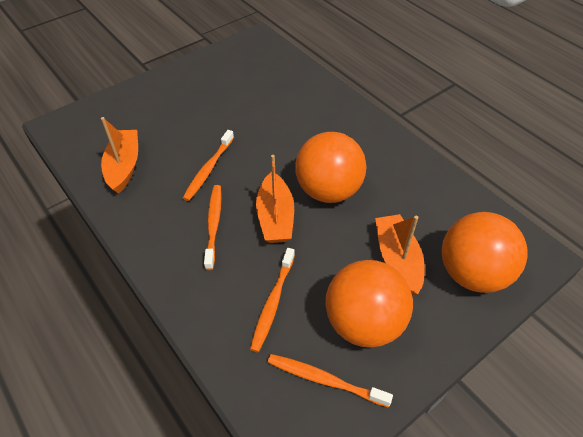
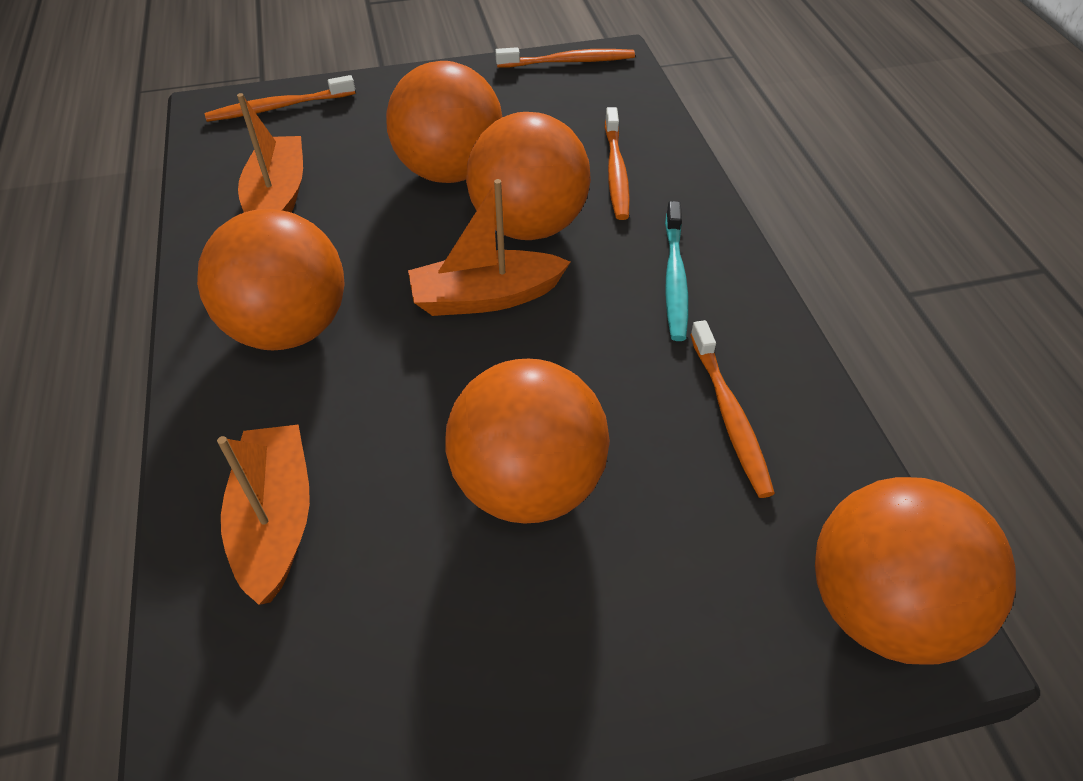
orange ball: [296,132,367,203] [326,260,413,348] [442,212,528,293] = 3 -> [197,209,345,350] [386,61,502,183] [445,359,610,523] [466,112,591,240] [815,477,1016,665] = 5
turquoise toothbrush: none = 0 -> [665,201,688,341] = 1

